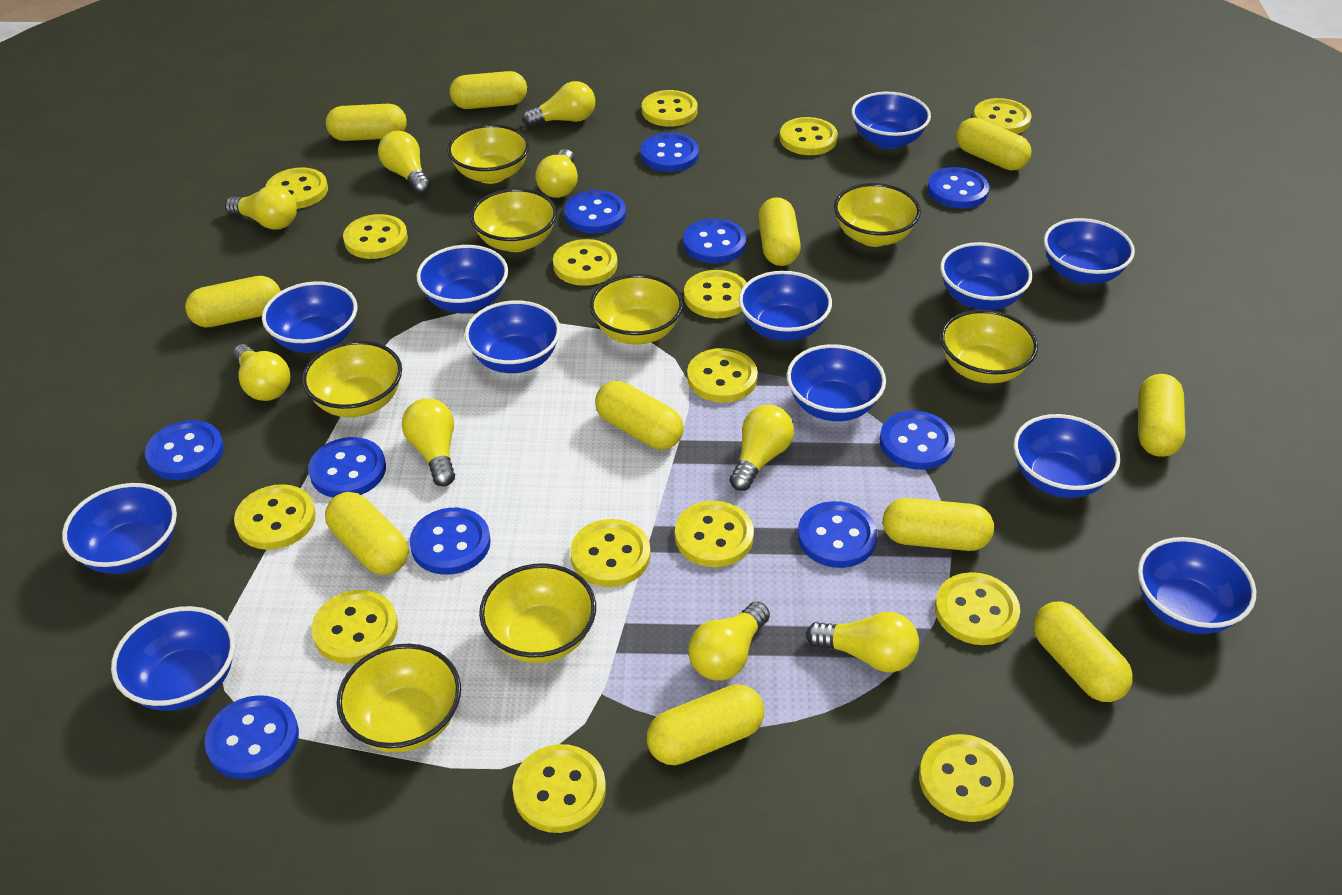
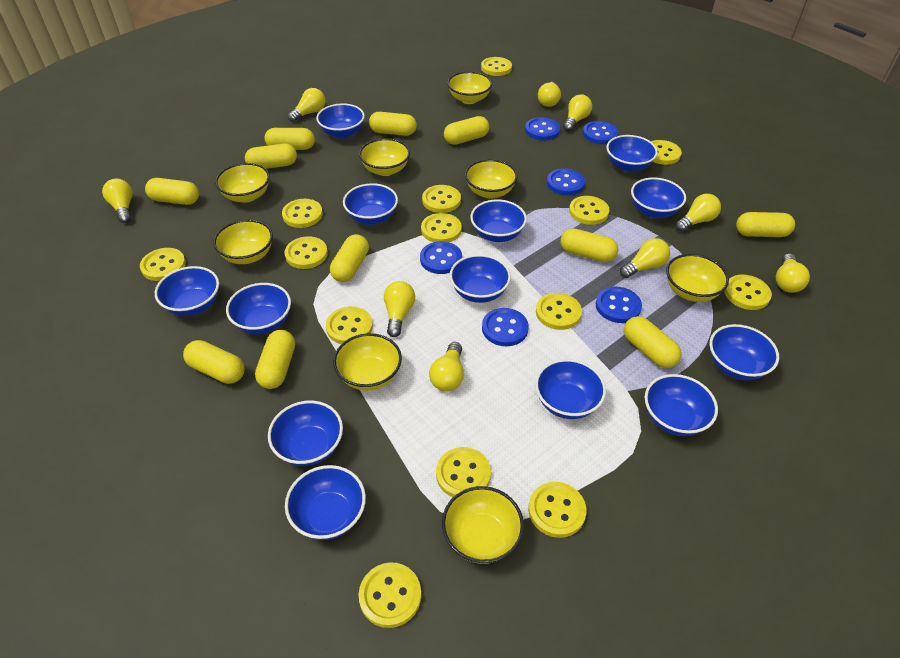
blue bowl: [62,483,177,574] [111,606,235,711] [262,281,357,353] [416,245,508,313] [464,300,561,373] [739,271,832,341] [787,344,886,421] [851,92,931,149] [940,242,1033,310] [1014,414,1120,498] [1044,218,1135,284] [1138,537,1256,634] = 12 -> [155,266,219,316] [226,283,291,334] [268,401,343,466] [285,465,366,540] [316,103,365,139] [343,183,398,225] [450,254,511,303] [470,199,527,242] [535,359,606,419] [606,135,658,172] [631,177,686,218] [645,374,718,436] [709,324,779,380] = 13
blue button: [145,420,224,480] [204,695,299,779] [308,437,386,497] [410,508,491,575] [564,190,626,233] [641,133,699,172] [683,218,746,264] [798,501,878,568] [880,411,955,470] [927,167,989,208] = 10 -> [420,241,462,274] [482,308,529,346] [525,117,560,141] [547,168,585,195] [583,121,618,144] [596,287,642,323] = 6
yellow button: [234,484,316,550] [266,167,328,209] [311,590,398,664] [343,214,408,259] [512,744,606,833] [553,239,618,286] [570,519,650,587] [642,90,698,127] [675,501,754,567] [684,270,747,318] [687,348,758,403] [780,117,838,155] [919,734,1014,822] [935,572,1020,645] [973,98,1032,134] = 15 -> [140,248,186,281] [282,199,323,228] [284,236,328,269] [326,306,373,344] [359,562,421,628] [421,213,462,242] [422,185,461,213] [436,447,491,497] [481,57,512,76] [528,482,586,538] [536,293,582,330] [569,196,609,225] [651,140,682,165] [724,275,772,310] = 14

